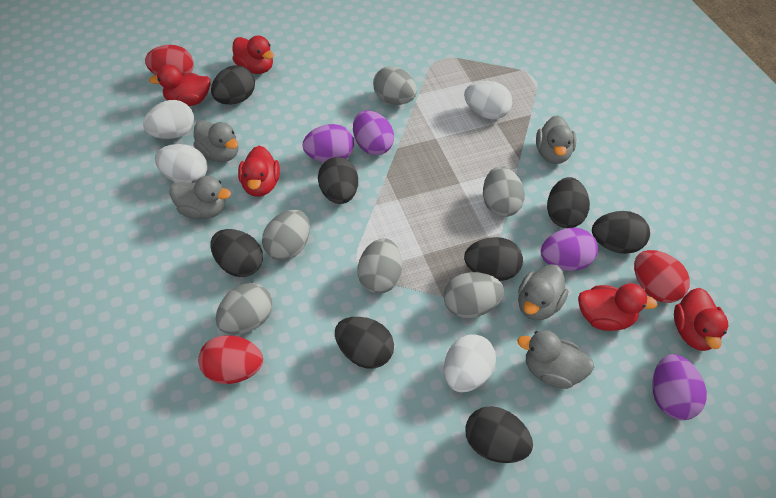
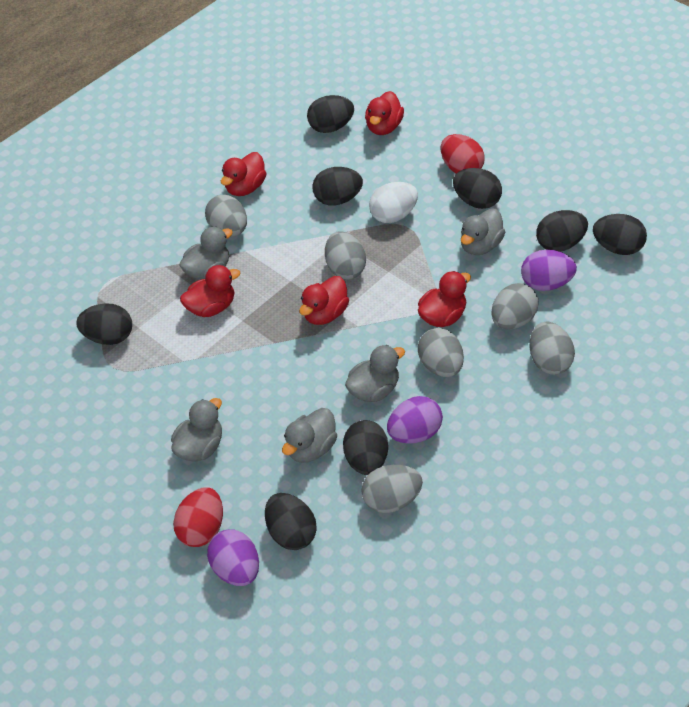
purple egg: [303,124,354,162] [353,110,394,155] [541,227,598,271] [652,354,707,420] = 4 -> [207,529,259,586] [387,396,443,444] [521,250,577,291] = 3
red egg: [145,45,194,75] [198,335,263,384] [634,250,690,303] = 3 -> [173,487,223,547] [441,134,485,174] = 2
white egg: [143,100,194,139] [155,144,207,183] [444,334,496,392] [464,81,512,119] = 4 -> [369,182,418,223] = 1

